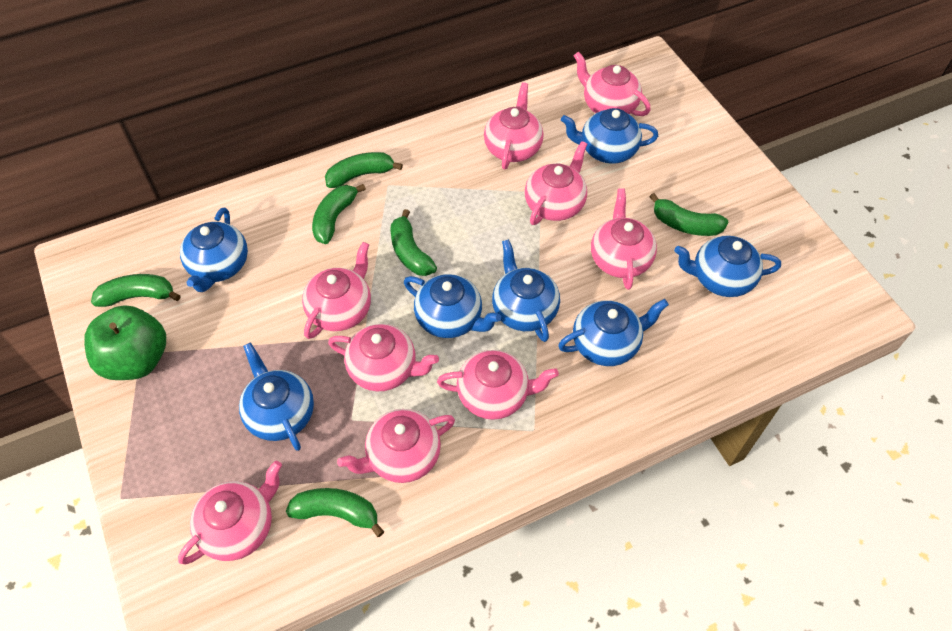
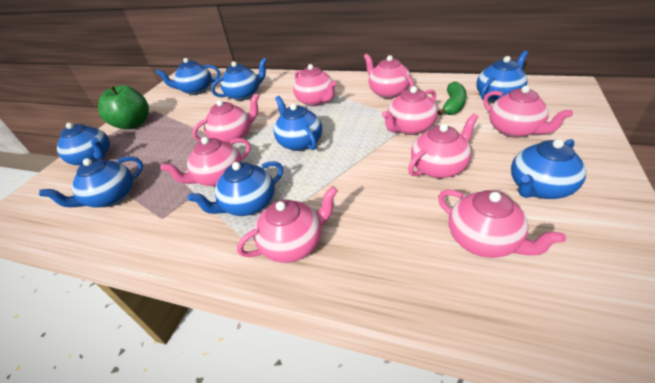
blue teapot: [180,208,248,292] [239,342,314,451] [404,274,501,338] [492,239,560,342] [558,299,669,366] [561,108,658,164] [674,236,781,297] = 7 -> [39,156,143,208] [57,123,110,166] [156,58,220,95] [188,161,283,216] [211,58,267,101] [274,96,322,151] [477,51,528,103] [511,139,586,199] = 8
green banana: [91,274,181,307] [286,488,384,537] [312,184,366,244] [325,152,403,188] [390,209,437,276] [649,193,729,236] = 6 -> [438,82,467,115] = 1

